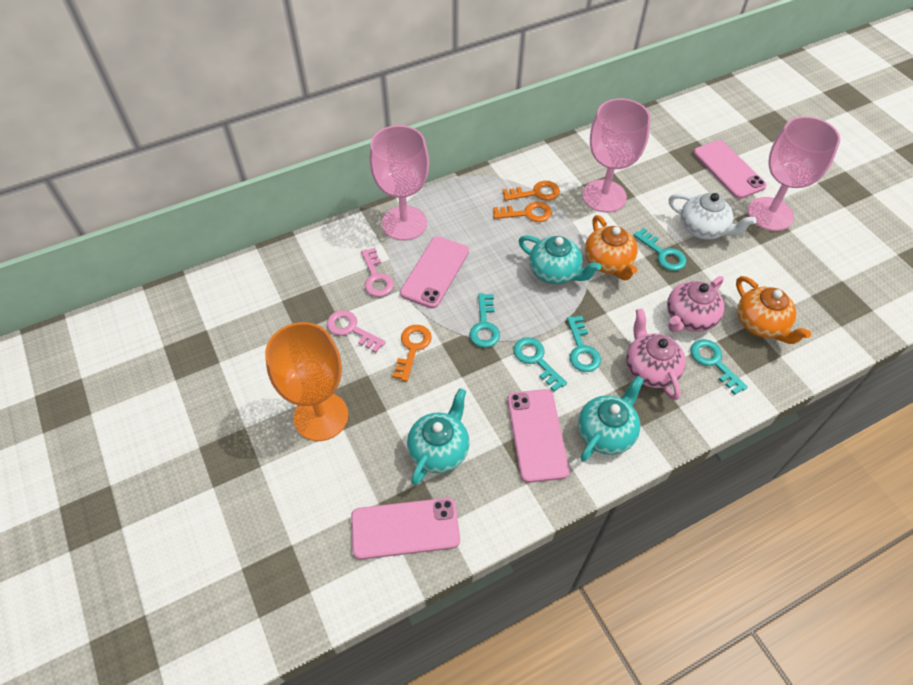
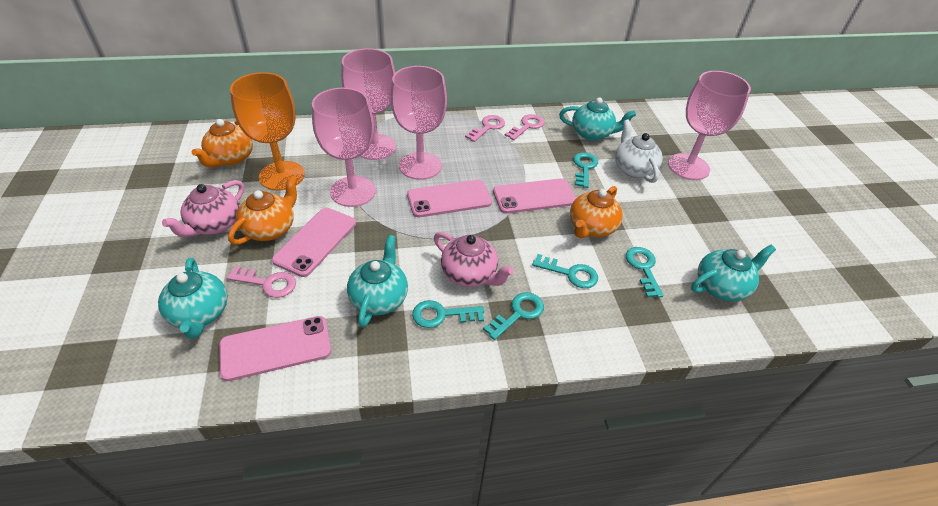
orange key: [392,325,432,382] [493,202,552,222] [503,181,560,201] = 3 -> none = 0
orange teapot: [585,215,638,280] [736,276,811,344] = 2 -> [191,119,253,168] [228,175,298,245] [570,186,623,238] = 3
pink goblet: [370,125,429,241] [582,98,651,213] [748,116,840,231] = 3 -> [312,88,376,207] [341,48,396,160] [391,66,447,180] [668,71,751,180] = 4
pink key: [327,310,386,353] [361,248,394,297] = 2 -> [227,266,296,298] [465,115,505,142] [505,114,545,140] = 3
turquoise teapot: [407,388,470,485] [519,235,601,284] [578,376,644,462] = 3 -> [158,258,228,339] [347,235,408,327] [559,97,636,141] [691,245,776,301] = 4

